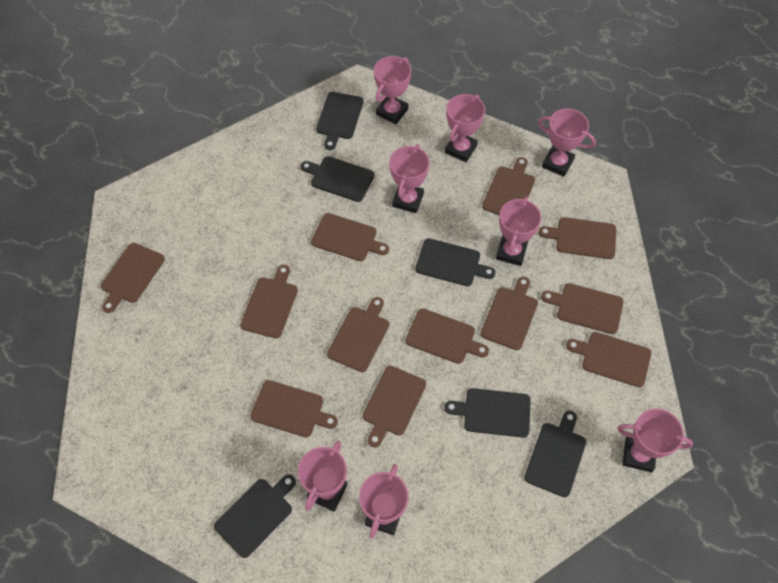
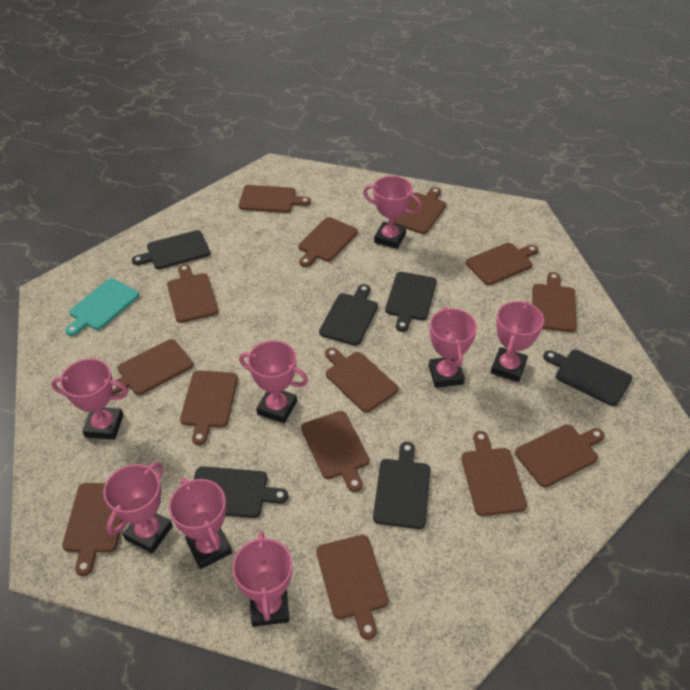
brown cutting board: [101,243,165,313] [240,265,298,338] [250,380,338,437] [311,213,389,261] [327,297,389,372] [363,366,426,447] [406,308,489,364] [481,277,538,350] [482,157,535,215] [539,217,616,259] [541,283,624,334] [566,332,651,387] = 12 -> [62,483,123,576] [112,339,193,395] [167,264,218,323] [180,370,238,445] [239,185,311,213] [298,217,358,267] [301,411,370,492] [316,535,388,640] [325,348,399,413] [393,187,446,234] [461,431,527,516] [466,243,538,285] [515,424,604,488] [532,272,576,332] = 14
turquoise cutting board: none = 0 -> [65,278,139,336] = 1

